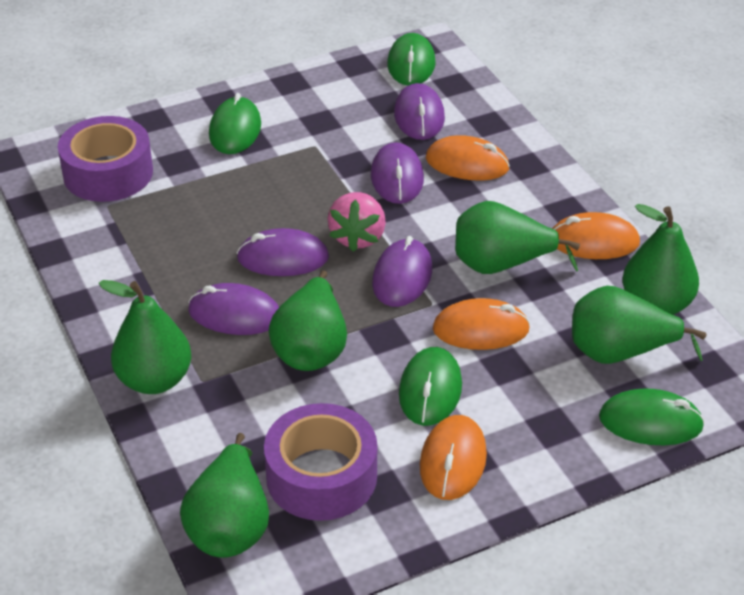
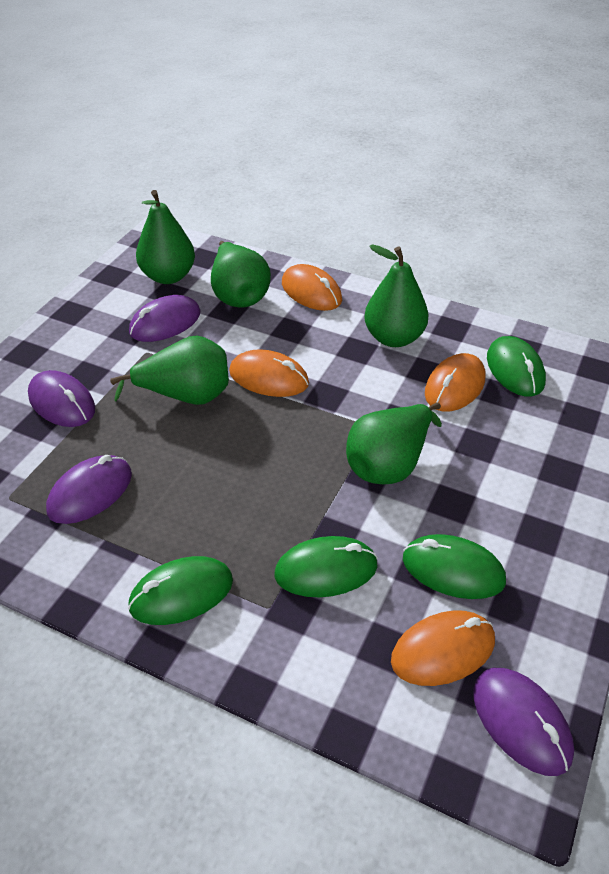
green pear: [98,280,191,394] [180,433,269,558] [269,270,347,371] [455,201,580,274] [572,286,707,364] [622,204,699,315] = 6 -> [110,336,229,405] [136,190,195,284] [211,241,271,308] [346,402,442,484] [364,244,429,347] = 5
pink strawberry: [327,192,386,252] = 1 -> none = 0
purple mouse: [188,283,279,335] [236,228,329,276] [371,142,424,204] [372,236,432,307] [394,83,445,140] = 5 -> [28,370,95,427] [46,455,132,524] [129,295,200,342] [473,668,574,776] = 4
purple tape: [58,116,153,202] [264,403,377,521] = 2 -> none = 0

